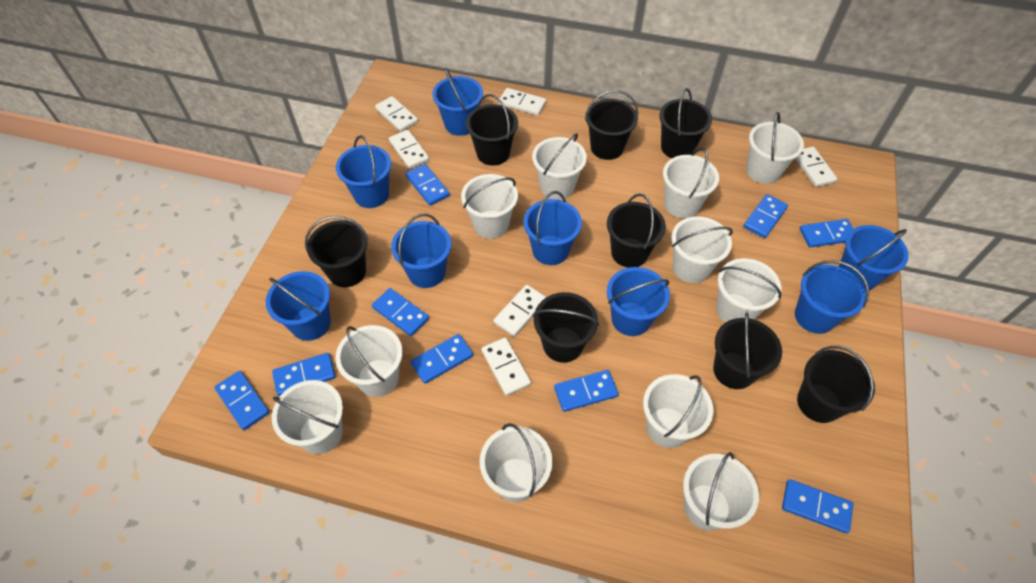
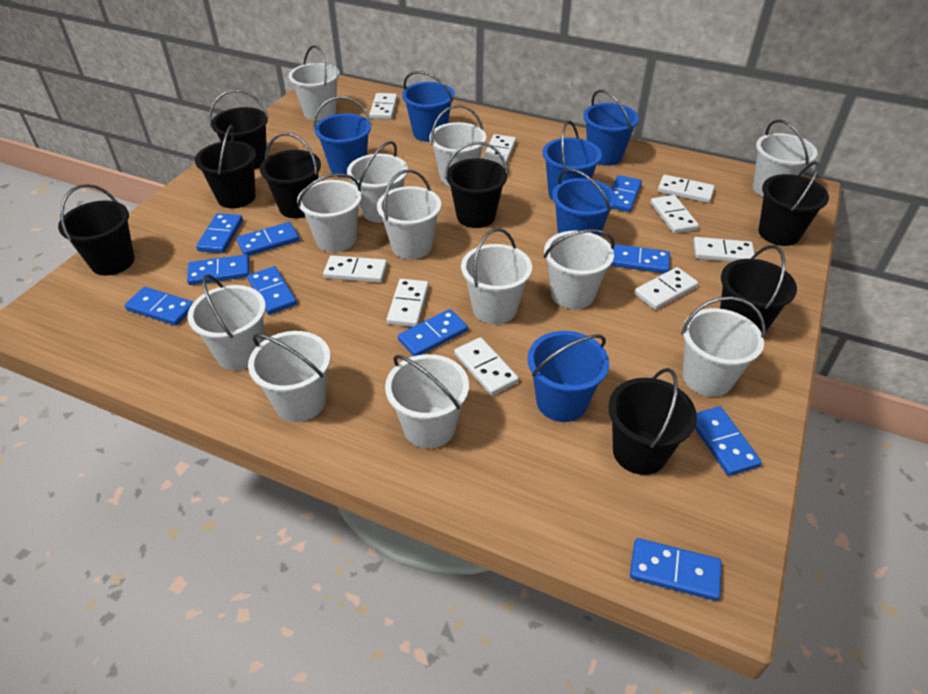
blue bucket: [266,271,331,341] [336,135,391,208] [391,214,451,288] [433,68,483,136] [524,191,582,265] [607,267,670,336] [795,260,869,334] [839,225,909,292] = 8 -> [313,96,372,178] [402,71,455,142] [528,331,609,422] [543,121,602,200] [552,168,616,236] [583,90,639,166] = 6
blue domino: [214,371,269,430] [272,353,336,396] [372,288,429,336] [406,164,450,206] [411,334,473,384] [554,370,619,412] [743,194,788,238] [782,479,853,534] [800,219,853,248] = 9 -> [124,287,193,326] [187,254,250,285] [196,213,243,253] [236,222,299,256] [248,266,297,315] [398,309,468,356] [610,244,670,273] [611,175,642,212] [630,538,722,601] [695,406,762,476] = 10
white bucket: [272,380,343,454] [335,325,403,397] [461,174,518,239] [480,423,553,502] [532,133,587,200] [643,374,713,448] [663,147,719,218] [671,216,733,283] [683,452,759,531] [716,258,782,323] [746,112,804,184] = 11 -> [188,274,266,371] [248,331,331,422] [289,45,340,120] [297,173,362,252] [347,141,408,223] [377,170,441,259] [385,354,469,448] [429,105,486,186] [461,228,532,324] [544,229,615,309] [681,296,766,397] [753,119,818,197] = 12
white domino: [375,96,418,132] [389,130,429,169] [481,337,531,396] [493,285,546,337] [498,88,546,116] [795,147,837,187] = 6 -> [323,255,387,283] [369,93,398,119] [387,279,429,327] [454,337,519,396] [482,134,516,166] [634,267,699,310] [650,195,699,234] [658,175,715,203] [693,237,756,262] = 9

